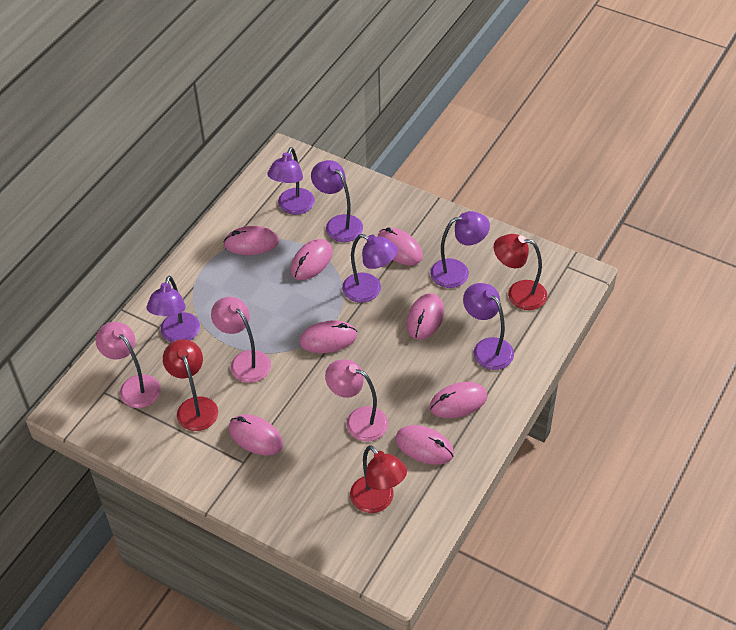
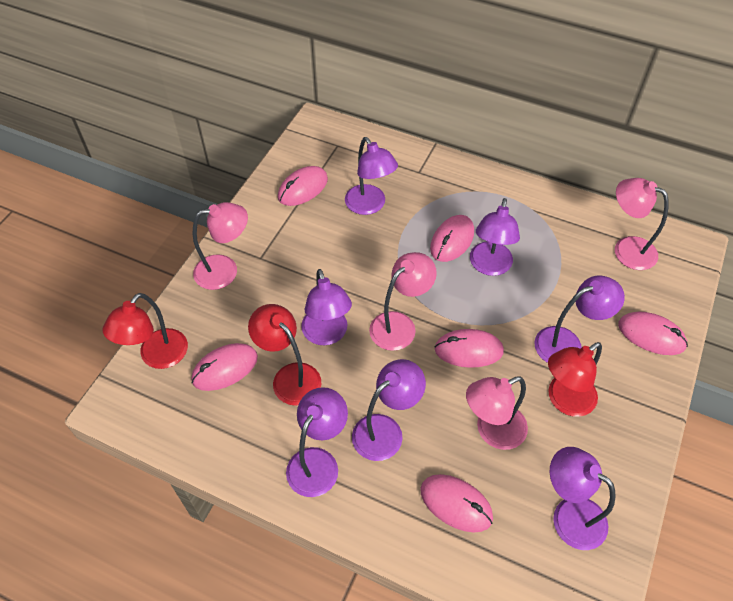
pink lamp: [95,322,161,408] [211,297,271,383] [325,359,388,441] = 3 -> [193,202,248,290] [369,252,437,351] [466,377,528,450] [615,178,669,270] = 4
pink mouse: [223,226,279,255] [229,414,283,456] [291,239,333,280] [299,320,357,353] [378,227,423,265] [395,425,454,465] [406,293,444,340] [430,382,487,418] = 8 -> [191,343,258,391] [278,166,328,206] [420,474,493,533] [430,215,474,262] [435,329,504,368] [618,312,688,355] = 6
purple lamp: [147,276,200,343] [267,147,315,215] [311,160,363,242] [342,234,398,303] [430,211,490,288] [463,283,514,370] = 6 -> [286,387,348,497] [301,269,352,345] [345,137,398,215] [352,359,426,461] [470,198,520,276] [534,276,625,363] [550,447,616,550] = 7

